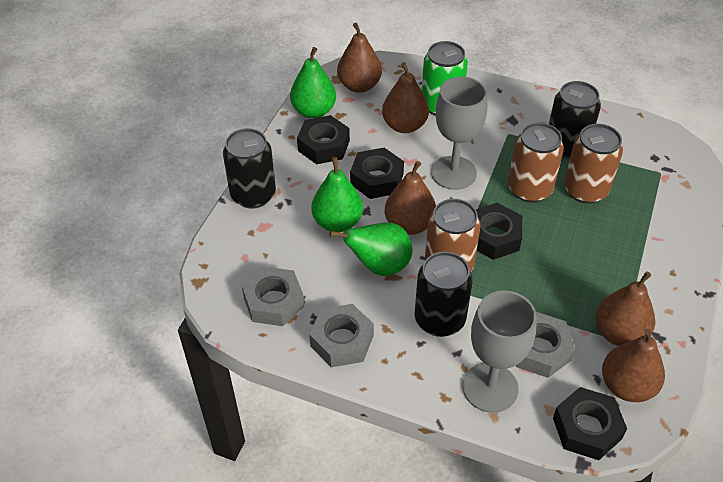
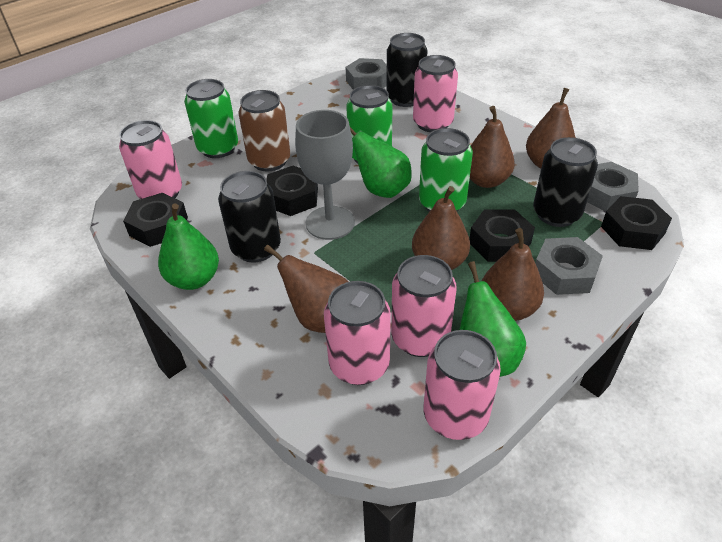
brown can: [425,199,481,272] [508,123,564,202] [564,124,623,204] = 3 -> [238,90,290,171] = 1
green can: [422,41,468,116] = 1 -> [184,79,238,158] [346,85,393,163] [419,128,473,212] = 3
grey goblet: [431,77,487,190] [463,290,537,413] = 2 -> [295,110,355,240] = 1
pink can: none = 0 -> [119,120,182,199] [324,281,391,385] [391,255,457,357] [413,55,458,132] [424,330,501,440] = 5

